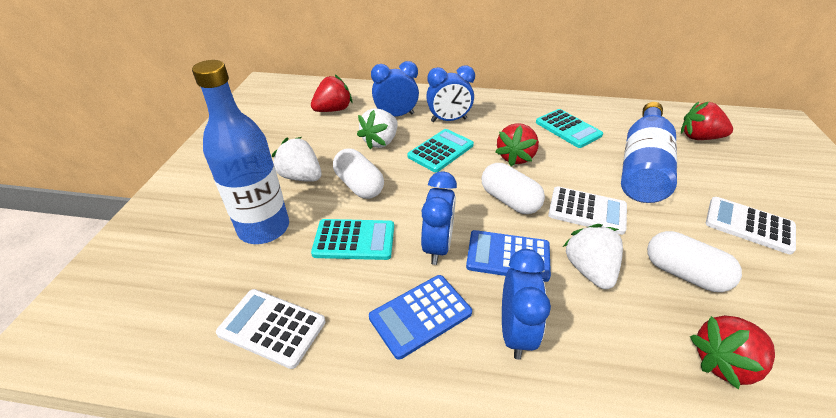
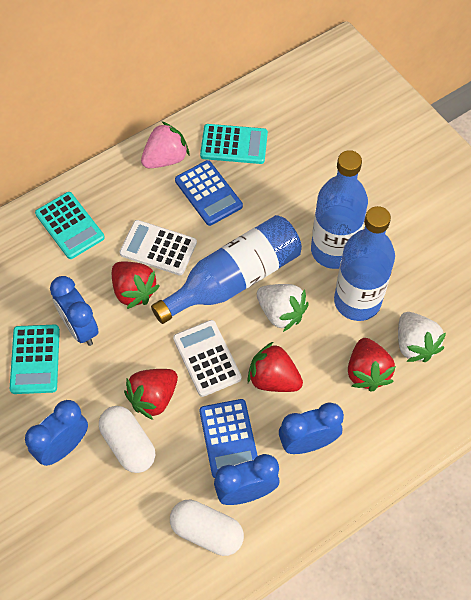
blue bottle: [192,60,289,244] [621,102,677,203] = 2 -> [151,215,302,324] [311,150,368,269] [334,206,395,321] = 3
pink strawberry: none = 0 -> [141,122,189,168] = 1
white calculator: [216,289,325,369] [548,187,627,235] [706,197,796,255] = 3 -> [120,220,197,275] [173,320,242,397] = 2
white capsule: [333,149,384,199] [482,163,545,214] [647,231,742,292] = 3 -> [99,406,155,473] [170,500,244,556] = 2
white strawberry: [272,137,322,182] [357,108,398,150] [563,224,623,289] = 3 -> [257,284,308,332] [398,312,446,362] = 2

